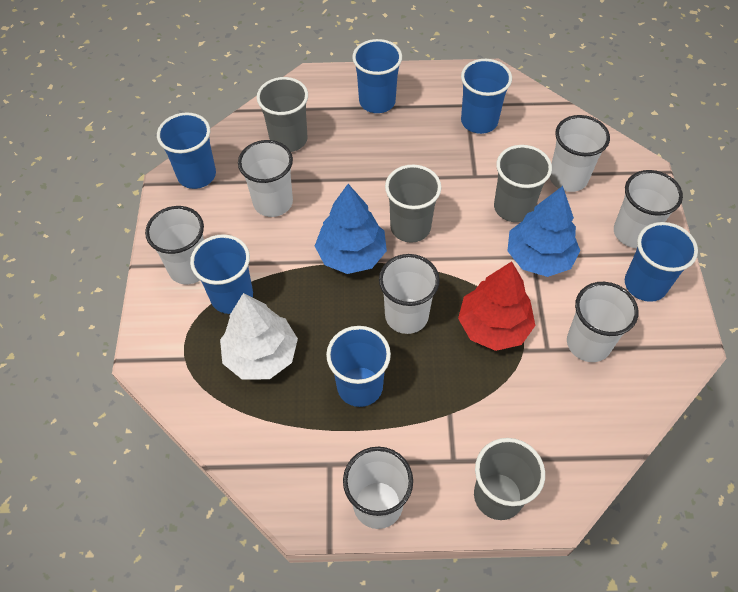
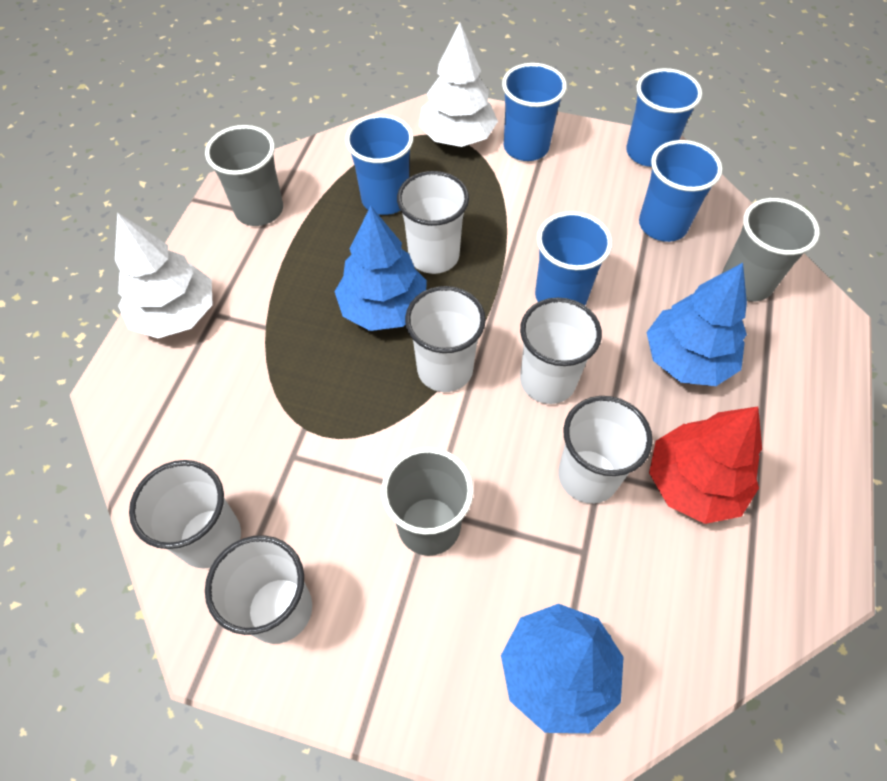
blue cup: [157,112,216,189] [190,234,253,314] [326,326,391,407] [352,39,402,113] [461,59,512,134] [625,222,698,302] = 6 -> [345,114,414,215] [502,63,567,161] [535,211,612,305] [626,68,702,167] [639,140,722,242] = 5
blue tree: [315,184,387,274] [507,186,580,277] = 2 -> [334,206,427,331] [501,604,623,733] [647,263,747,386] = 3
grey cup: [257,77,308,152] [385,164,441,243] [474,438,545,520] [494,145,552,222] = 4 -> [205,125,283,226] [381,447,474,556] [722,198,820,301] = 3
white cup: [145,206,204,284] [238,140,293,217] [343,447,413,529] [379,254,440,334] [550,115,610,192] [567,282,638,362] [614,170,683,248] = 7 -> [129,460,241,569] [205,535,312,644] [397,171,469,274] [405,286,486,392] [520,297,602,404] [558,396,653,504] = 6
white tree: [220,293,298,380] = 1 -> [115,213,213,338] [419,22,498,147] = 2

